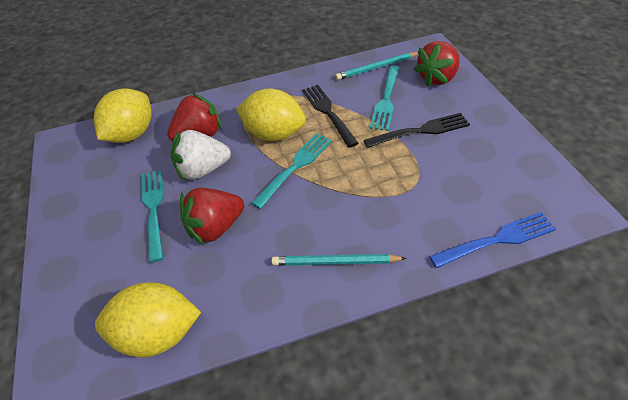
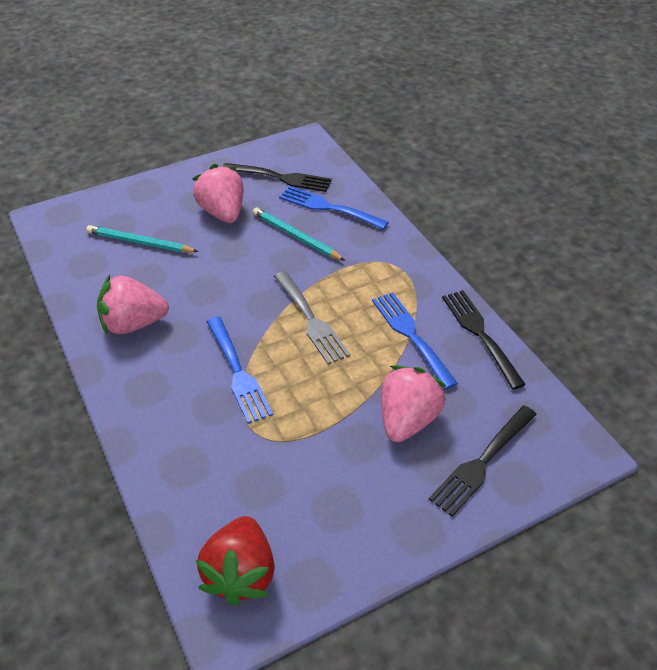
black fork: [302,85,359,148] [364,113,470,148] = 2 -> [223,163,332,192] [429,405,537,517] [442,290,526,389] = 3
blue fork: [429,212,556,268] = 1 -> [207,317,273,424] [279,186,389,230] [372,292,458,389] = 3
grey fork: none = 0 -> [274,271,350,364] = 1
pink strawberry: none = 0 -> [97,275,169,334] [192,164,243,223] [381,365,446,442] = 3
red strawberry: [167,93,222,142] [180,188,244,245] [414,41,460,87] = 3 -> [196,516,275,606] = 1
turquoise fork: [141,170,164,263] [251,133,332,209] [370,65,400,131] = 3 -> none = 0
white strawberry: [171,130,231,180] = 1 -> none = 0
yellow lemon: [94,88,151,143] [95,282,201,357] [236,88,306,141] = 3 -> none = 0

